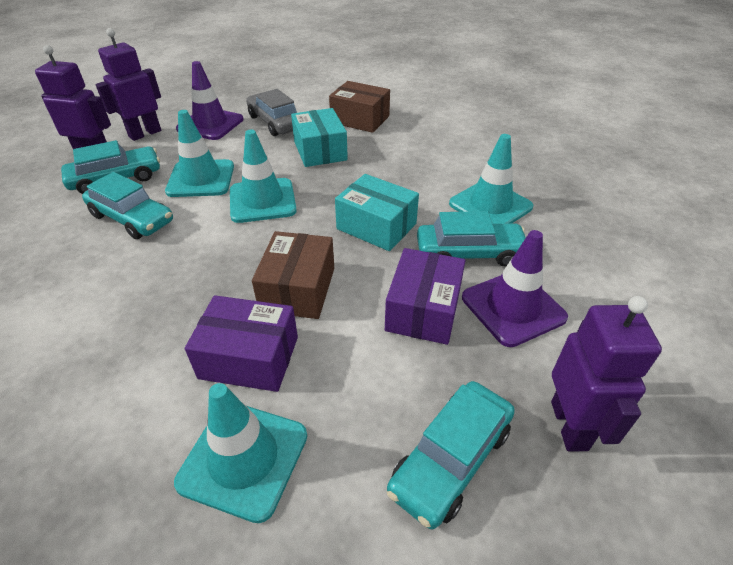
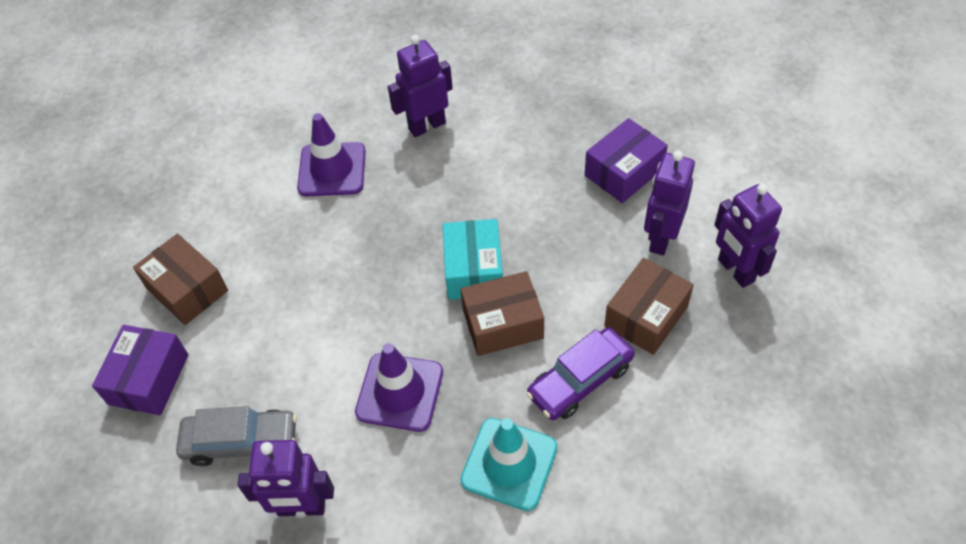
brown box: [252,231,334,319] [329,81,390,133] = 2 -> [133,234,228,325] [460,271,544,356] [604,258,694,355] = 3
purple car: none = 0 -> [526,327,635,420] = 1
purple robot: [35,45,111,149] [95,28,161,141] [551,296,662,451] = 3 -> [238,440,334,516] [388,35,453,137] [644,151,695,255] [714,184,782,288] = 4
turquoise box: [291,108,348,167] [335,174,419,251] = 2 -> [443,219,503,300] = 1
turquoise car: [61,140,160,194] [82,172,173,239] [387,381,515,529] [417,211,526,267] = 4 -> none = 0
turquoise traffic cone: [165,110,234,197] [174,383,307,523] [230,129,297,223] [449,134,533,224] = 4 -> [461,418,557,511] = 1

